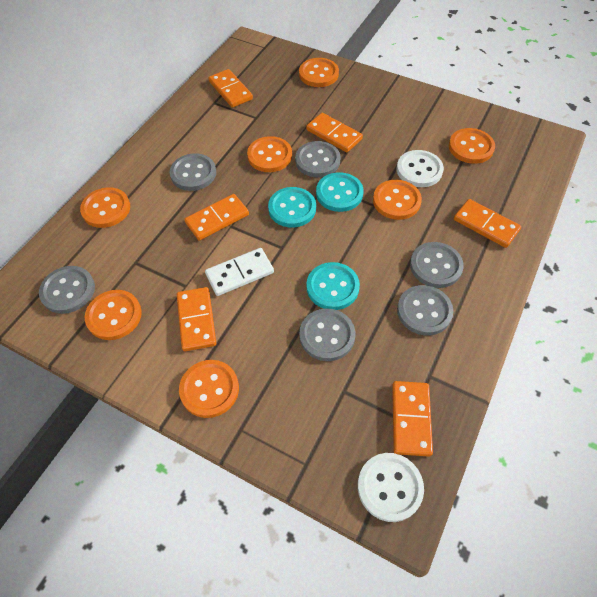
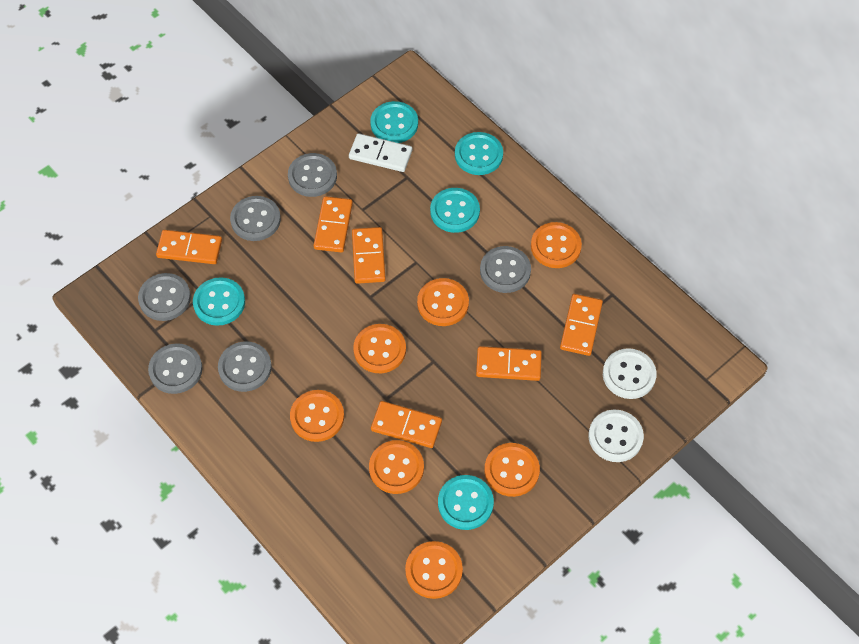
turquoise button: [268,187,316,228] [307,262,360,310] [316,172,364,212] = 3 -> [193,277,245,326] [370,101,418,143] [430,188,480,233] [438,475,494,530] [455,132,503,175] = 5

